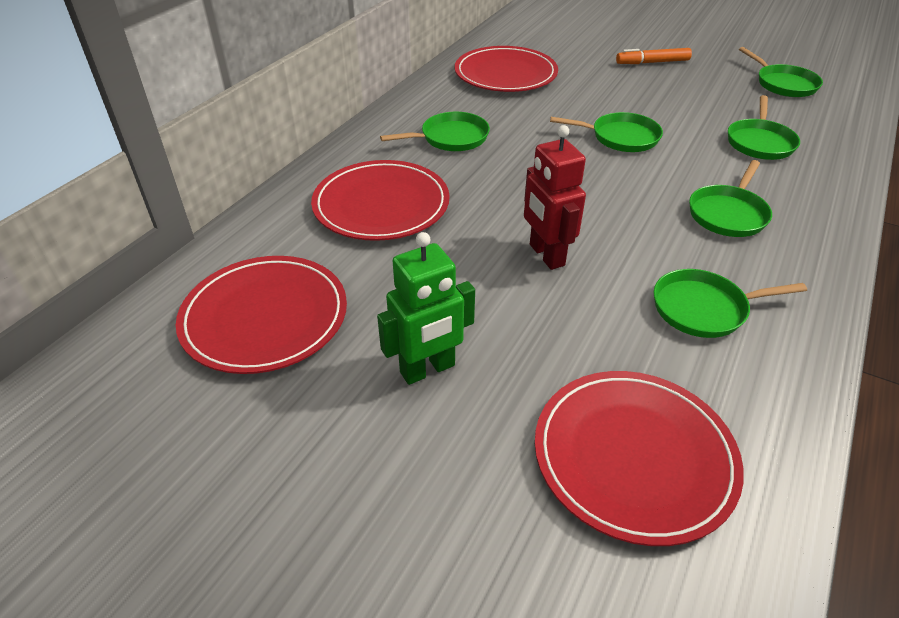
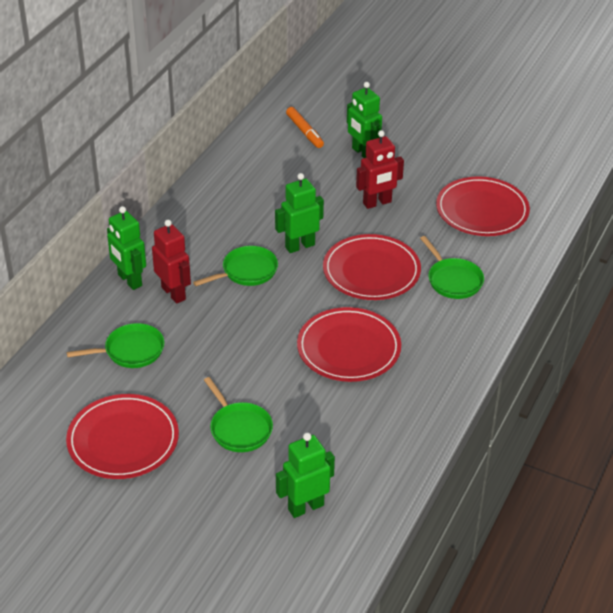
green pan: [380,112,490,151] [550,112,663,152] [654,269,807,338] [689,160,772,237] [728,95,800,160] [739,47,823,97] = 6 -> [66,323,164,368] [193,246,278,286] [204,377,273,452] [420,236,484,299] = 4
green robot: [377,232,475,385] = 1 -> [107,206,146,290] [275,173,324,253] [276,433,335,518] [347,82,382,158] = 4
red robot: [524,125,586,270] = 1 -> [152,220,191,304] [356,130,404,209] = 2

